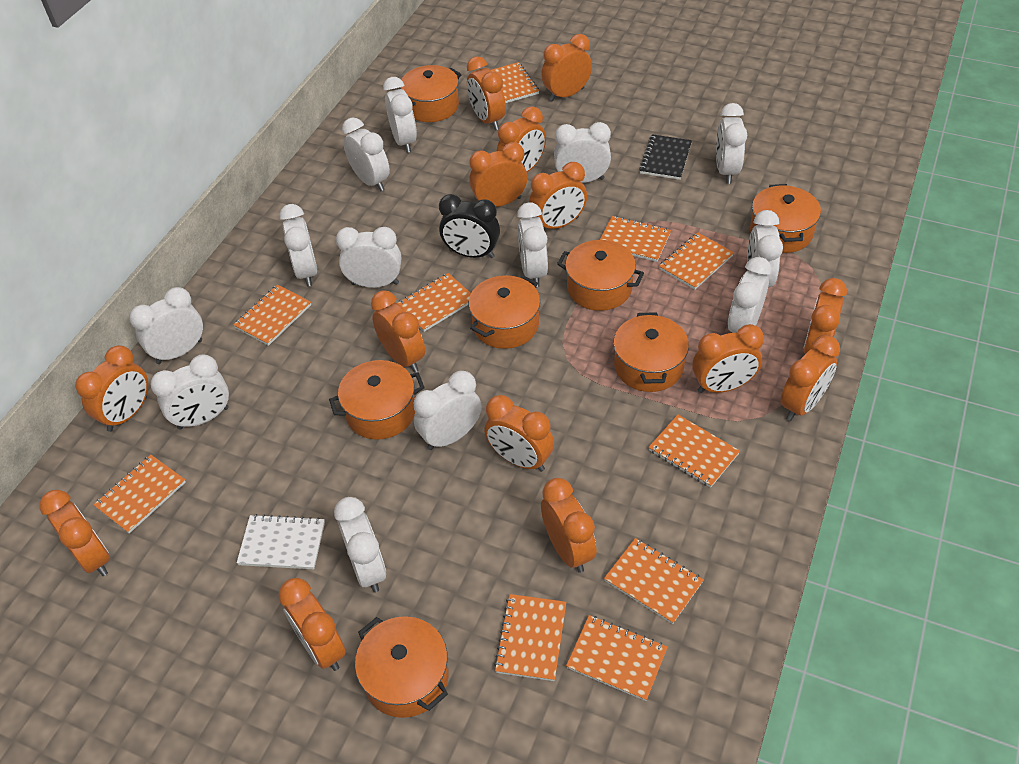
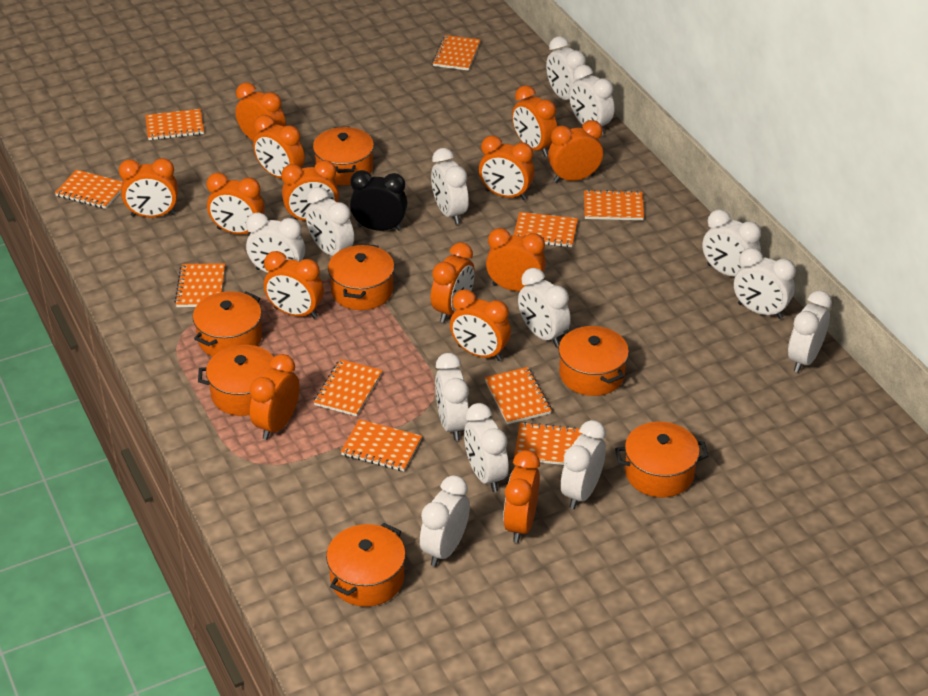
black notebook: [639,134,692,180] = 1 -> none = 0
white notebook: [237,514,325,569] = 1 -> none = 0

